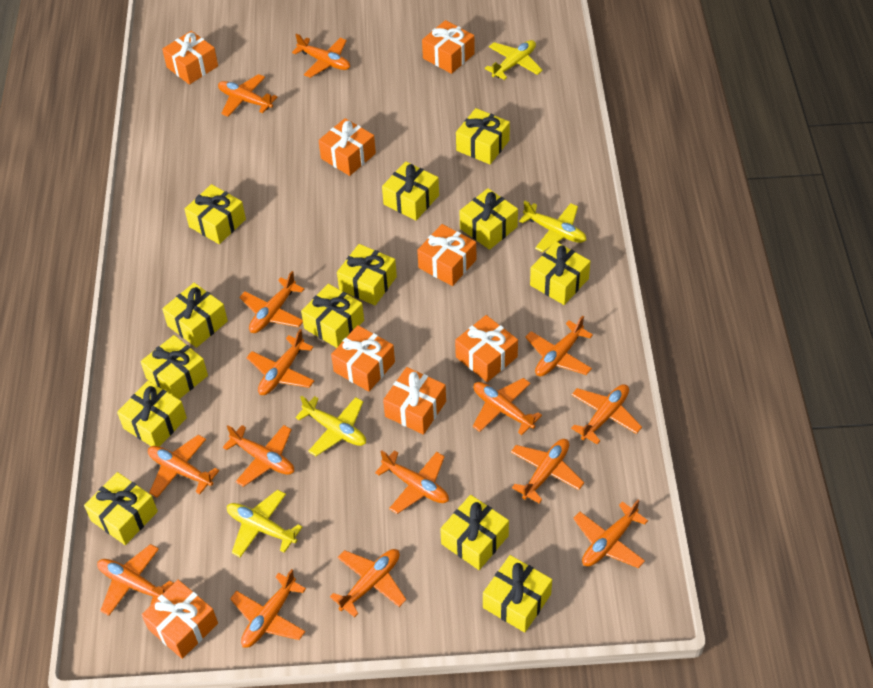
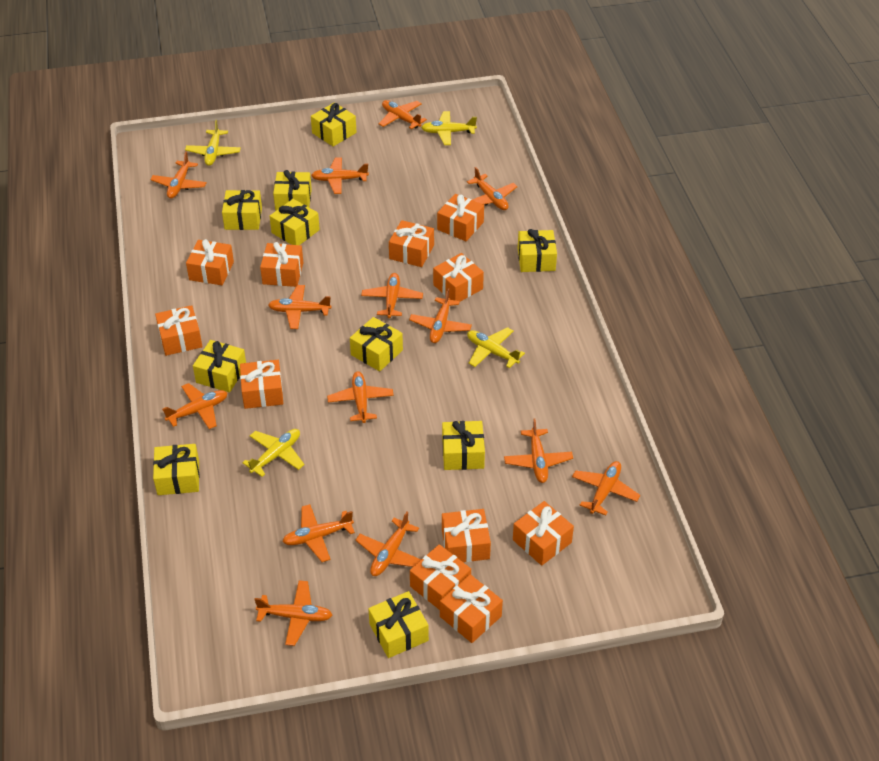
orange gift: [141,580,218,659] [162,31,218,85] [318,118,376,176] [331,325,395,392] [383,367,446,435] [417,224,476,286] [422,20,475,74] [455,315,518,382] = 8 -> [155,305,203,356] [186,239,234,285] [240,360,283,409] [260,242,303,287] [389,220,434,267] [410,544,471,610] [433,253,484,302] [437,194,484,241] [440,574,503,643] [442,509,491,562] [513,501,574,566] = 11
orange plane: [97,544,174,616] [148,435,219,498] [218,74,277,117] [223,425,294,487] [230,569,306,648] [239,271,304,333] [246,329,315,395] [292,33,350,78] [330,549,406,617] [375,450,449,514] [473,378,542,435] [511,439,584,504] [525,316,593,376] [571,384,642,445] [573,500,648,568] = 15 -> [150,151,207,199] [162,383,227,429] [254,580,332,646] [268,285,332,329] [282,504,355,562] [311,157,369,194] [327,371,394,423] [355,512,421,576] [361,273,423,318] [379,100,427,129] [409,288,472,343] [467,167,517,210] [504,419,573,483] [572,461,640,516] = 14
yellow gift: [84,472,158,545] [117,381,187,447] [140,335,208,399] [162,283,228,348] [184,184,246,244] [301,284,364,348] [337,244,397,305] [382,161,439,221] [440,495,509,570] [456,108,510,164] [460,188,518,250] [483,555,552,633] [530,242,591,305] = 13 -> [153,444,200,495] [193,340,246,393] [222,190,262,230] [270,199,320,245] [273,170,312,211] [311,102,357,147] [350,317,403,371] [368,591,429,658] [442,421,485,470] [518,229,557,272] = 10

